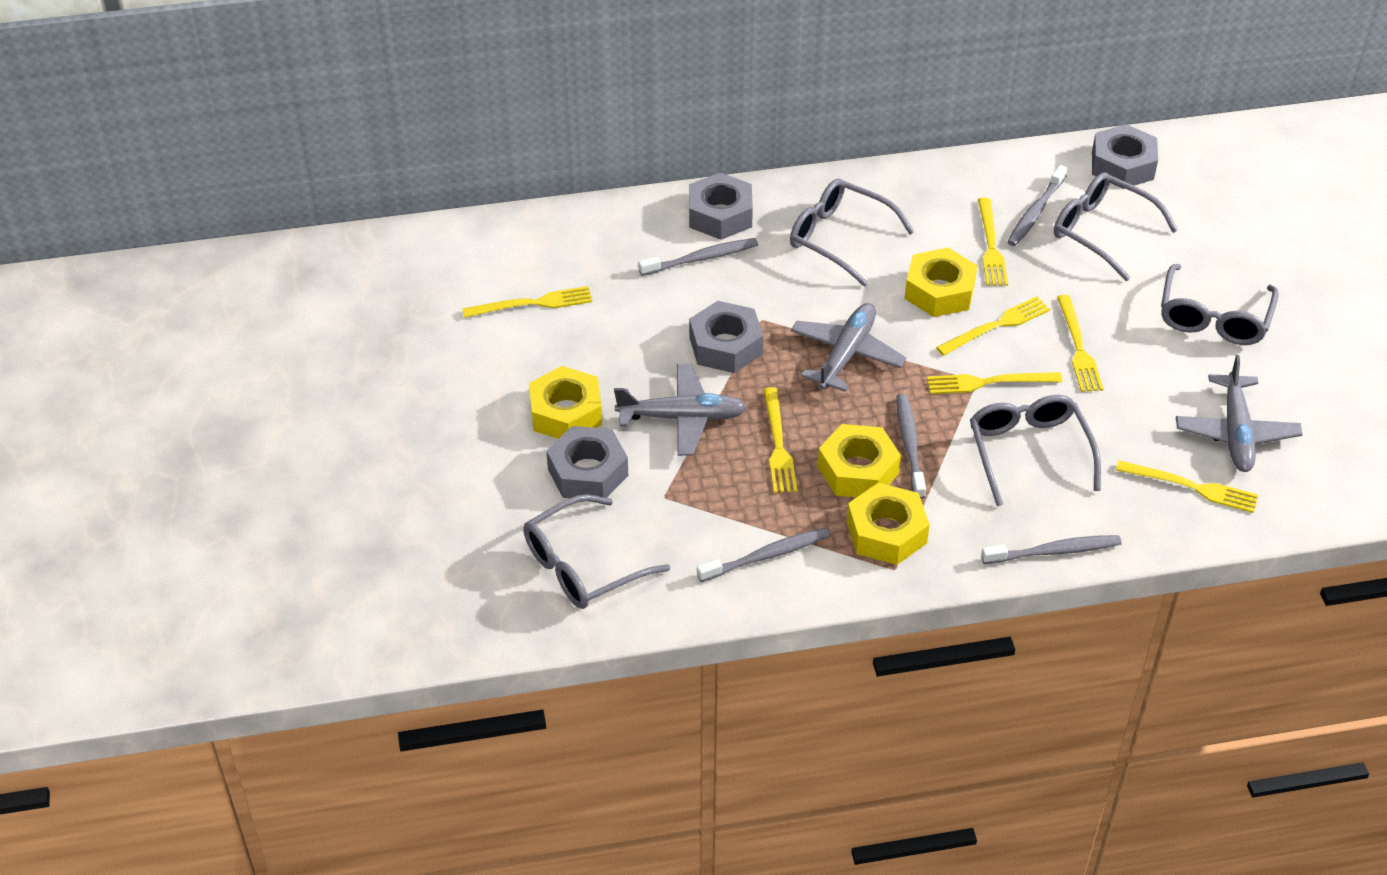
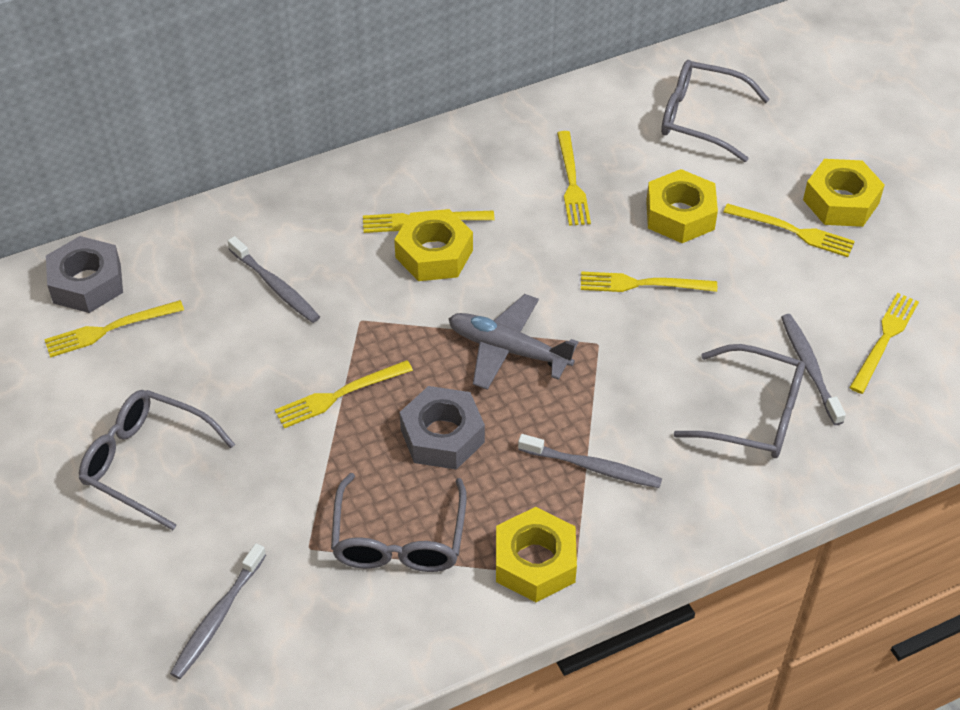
grey glasses: [523,494,670,609] [790,179,915,287] [970,395,1101,506] [1054,172,1178,281] [1161,264,1279,345] = 5 -> [79,390,235,530] [331,473,467,572] [661,60,770,162] [674,344,805,458] = 4
grey nut: [546,426,628,498] [689,172,753,240] [689,301,763,373] [1092,124,1158,189] = 4 -> [46,236,123,313] [400,386,485,470] = 2
grey plane: [614,364,747,456] [791,303,906,392] [1176,355,1303,472] = 3 -> [449,294,578,390] = 1
grey toothbrush: [638,238,758,276] [697,528,830,582] [897,394,926,499] [981,535,1121,564] [1007,165,1067,246] = 5 -> [170,543,266,679] [228,236,320,323] [518,434,662,488] [781,314,846,425] = 4

